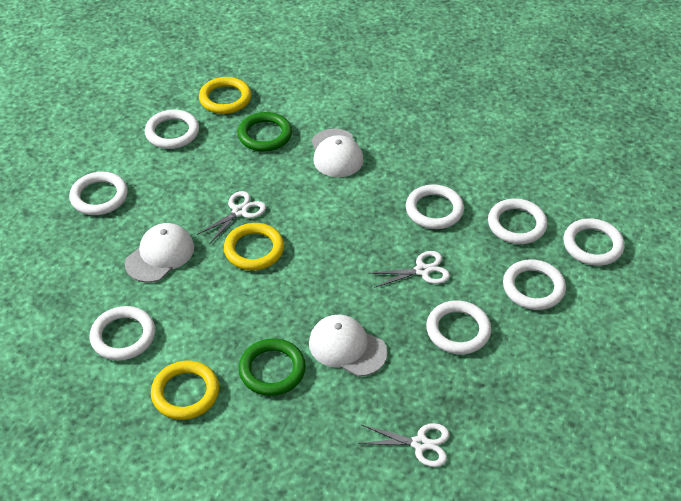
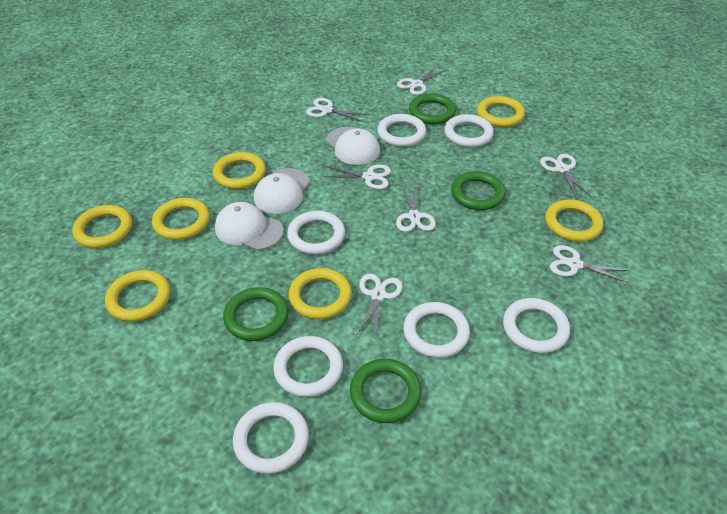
green ring: [238,112,292,152] [239,338,306,396] = 2 -> [223,287,289,341] [350,359,422,423] [409,94,456,124] [451,171,506,210] = 4
white ring: [69,172,128,215] [89,306,155,361] [145,110,199,149] [406,184,464,229] [426,300,491,354] [488,199,547,244] [503,259,566,310] [563,218,625,266] = 8 -> [233,402,309,474] [273,336,343,397] [287,211,345,254] [377,114,426,147] [403,302,470,358] [444,114,494,147] [503,298,570,353] = 7
white scissors: [197,191,266,243] [358,423,449,467] [369,251,450,288] = 3 -> [306,98,368,122] [324,165,391,189] [356,274,403,339] [396,185,436,232] [397,66,446,95] [540,154,591,197] [550,245,630,283] = 7
yellow ring: [151,361,219,420] [199,77,251,114] [224,223,284,270] = 3 -> [72,205,132,248] [105,270,170,321] [152,198,210,240] [213,152,266,189] [288,268,352,319] [477,96,525,127] [545,199,604,242] = 7

